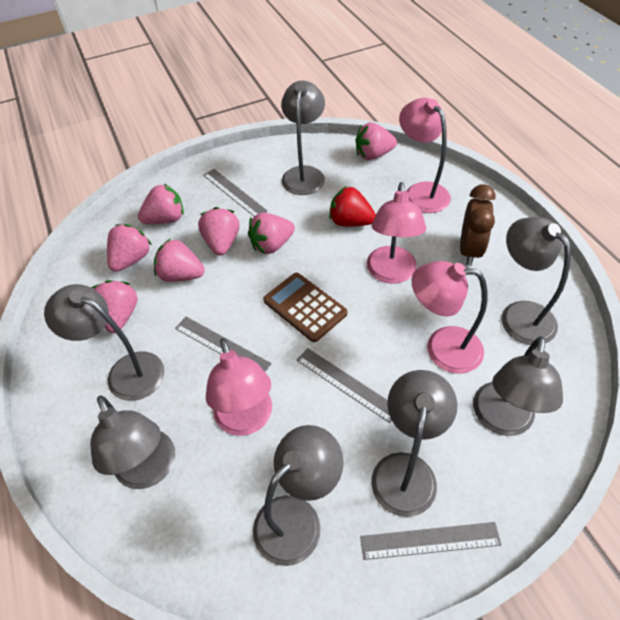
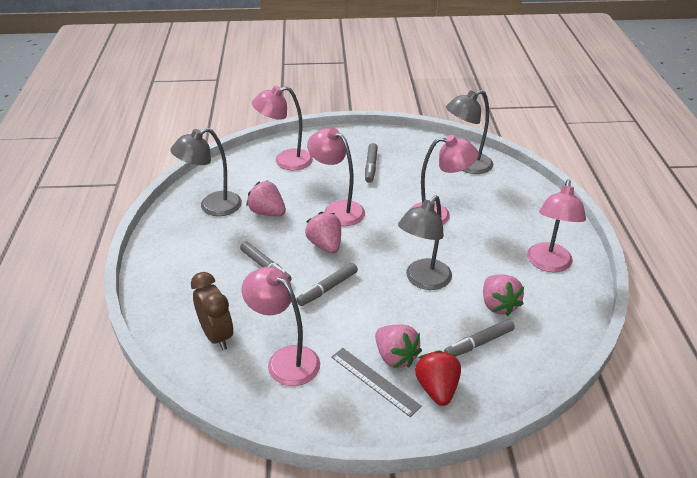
brown calculator: [263,273,347,342] = 1 -> none = 0
grey lamp: [44,284,164,401] [90,395,175,489] [253,425,344,566] [281,81,325,195] [371,370,457,517] [473,336,563,436] [502,217,571,345] = 7 -> [170,128,242,216] [398,195,452,290] [446,90,493,174] = 3
grey marker: none = 0 -> [240,241,292,282] [296,263,358,306] [365,143,378,183] [444,319,515,357] = 4
grey ruler: [175,317,272,372] [203,169,268,216] [296,348,392,423] [360,522,502,560] = 4 -> [331,348,422,417] = 1
pink lamp: [206,338,272,436] [367,182,426,284] [399,98,451,213] [411,261,488,373] = 4 -> [242,267,320,386] [252,86,313,170] [307,128,365,226] [410,135,479,225] [527,180,586,272] = 5
pink strawberry: [91,280,137,333] [107,224,152,272] [138,183,184,224] [154,238,205,282] [198,207,239,256] [248,213,295,254] [355,122,397,160] = 7 -> [246,181,286,216] [305,212,341,253] [375,325,422,368] [483,275,524,316] = 4

